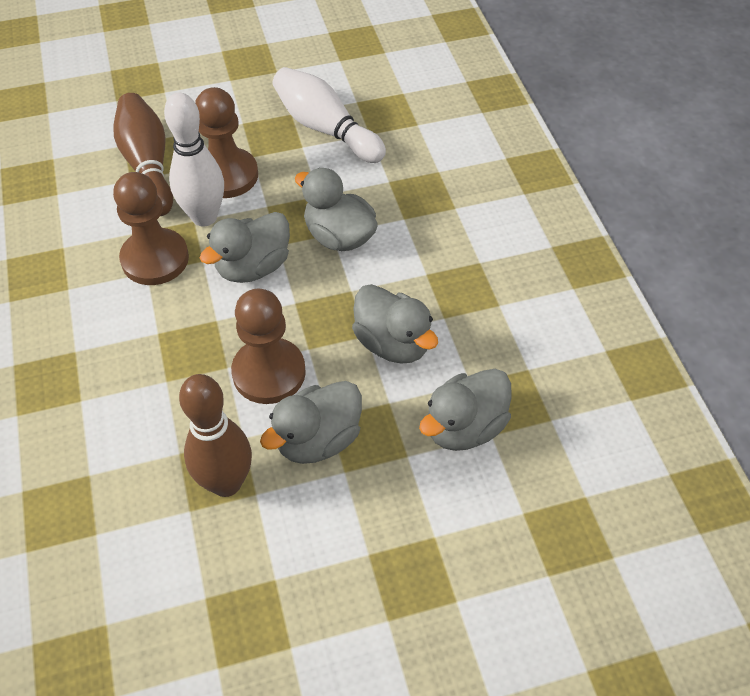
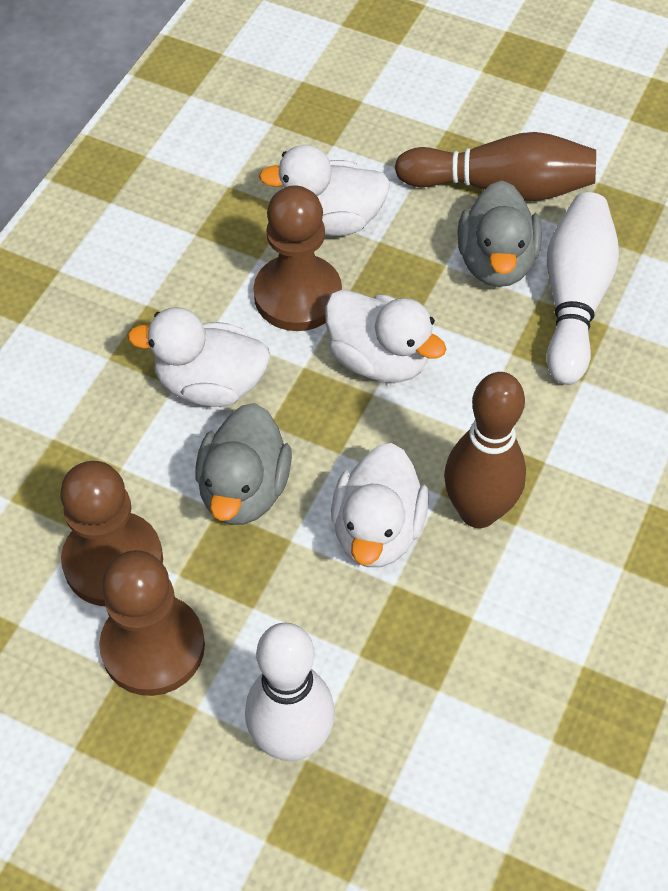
grey duck: [200,212,290,283] [260,381,362,464] [295,168,377,251] [352,284,438,364] [419,369,512,451] = 5 -> [195,403,292,525] [457,180,542,287] = 2
white duck: none = 0 -> [128,307,270,407] [259,145,390,236] [325,289,446,383] [331,443,429,567] = 4

